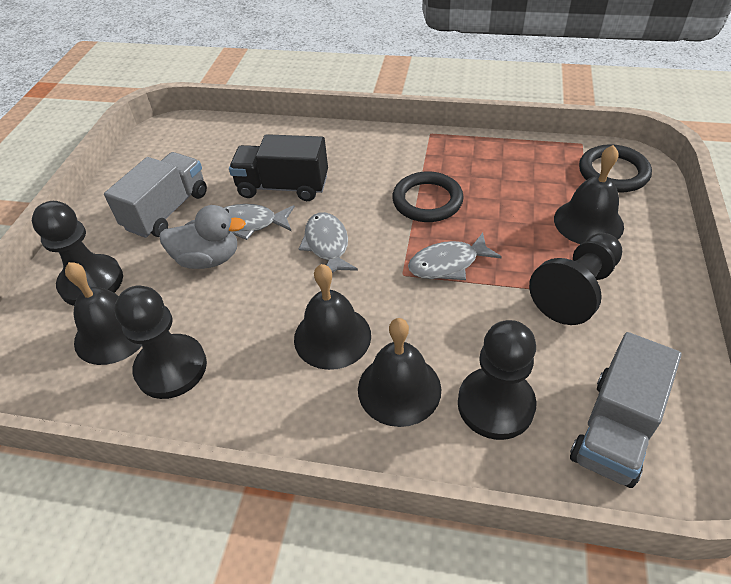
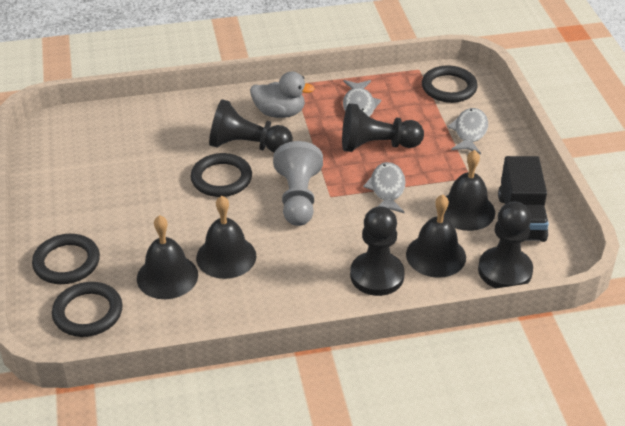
black ring: [392,171,464,222] [579,144,652,193] = 2 -> [32,234,100,284] [52,282,123,337] [191,153,252,197] [422,65,478,103] = 4
grey pawn: none = 0 -> [273,141,323,226] = 1
grey truck: [104,152,207,238] [570,332,682,488] = 2 -> none = 0

